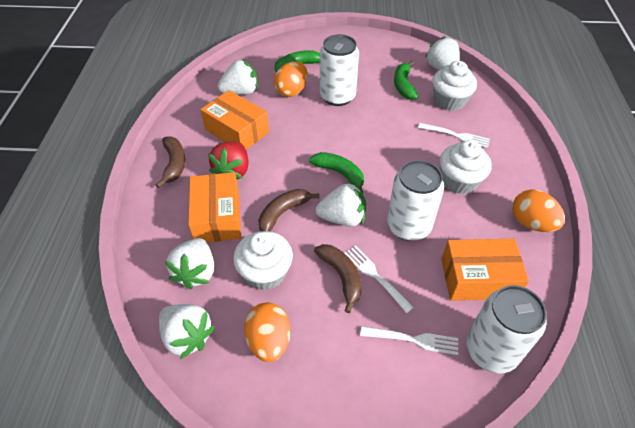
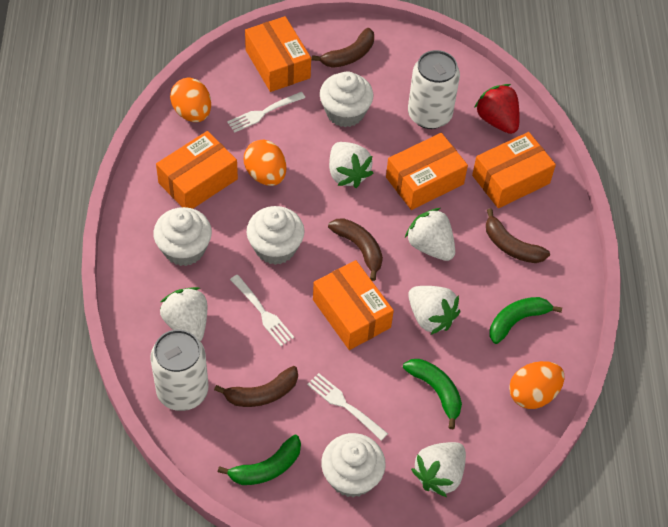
brown banana: [156,136,185,188] [258,189,319,231] [314,244,362,313] = 3 -> [214,366,298,407] [312,28,374,68] [328,218,383,281] [486,208,550,263] = 4
orange box: [188,172,241,243] [200,90,269,150] [441,239,529,301] = 3 -> [156,131,238,209] [245,16,311,92] [313,260,394,350] [386,133,468,210] [472,132,556,208] = 5
white can: [320,34,359,106] [387,160,444,241] [466,285,547,374] = 3 -> [150,330,208,411] [408,50,460,129] = 2
white cupcake: [233,231,293,290] [432,61,477,111] [440,140,491,194] = 3 -> [153,207,212,266] [246,206,304,265] [320,71,373,127] [321,433,386,498] = 4

